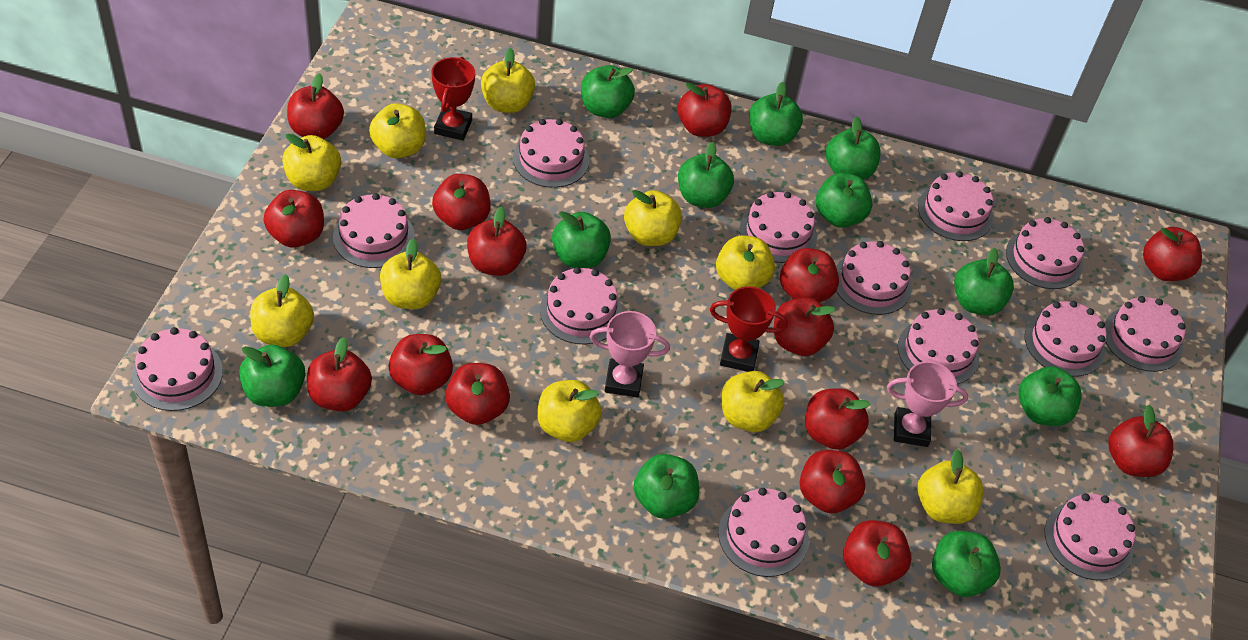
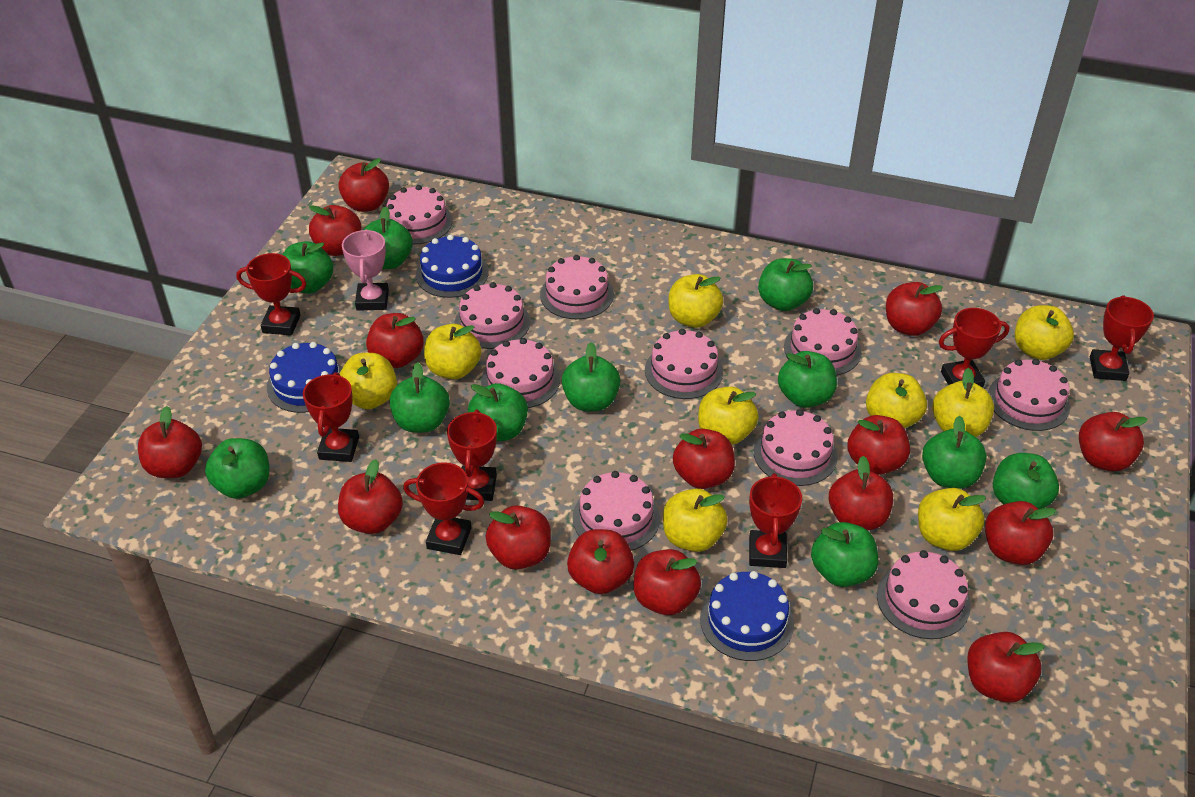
blue cake: none = 0 -> [267,342,342,413] [416,235,489,298] [700,571,794,661] = 3
pink cake: [132,327,223,411] [333,193,415,268] [513,119,589,188] [540,267,622,344] [718,488,809,577] [740,192,817,263] [836,241,912,315] [898,308,979,384] [918,171,993,241] [1006,217,1084,289] [1024,301,1107,377] [1045,493,1136,580] [1105,296,1186,372] = 13 -> [386,185,453,244] [455,282,530,349] [481,338,560,408] [540,255,614,319] [573,471,660,551] [645,329,723,399] [754,409,838,486] [784,308,862,376] [877,550,971,639] [988,359,1070,431] = 10
pink trophy: [590,311,670,398] [887,361,968,447] = 2 -> [342,229,389,311] = 1
red trophy: [431,57,475,141] [710,287,788,372] = 2 -> [236,253,307,335] [303,372,359,462] [403,462,484,555] [447,410,497,501] [749,473,802,568] [939,308,1010,388] [1090,295,1154,381] = 7
yellow apple: [250,274,314,347] [282,134,341,191] [369,103,426,158] [380,238,441,309] [481,48,535,113] [537,380,602,442] [624,190,682,246] [716,235,775,290] [722,371,785,432] [918,449,984,524] = 10 -> [340,353,397,409] [424,324,481,379] [663,489,728,552] [669,274,723,328] [698,387,758,445] [866,373,927,428] [918,488,986,551] [932,368,994,437] [1015,305,1074,360] = 9

